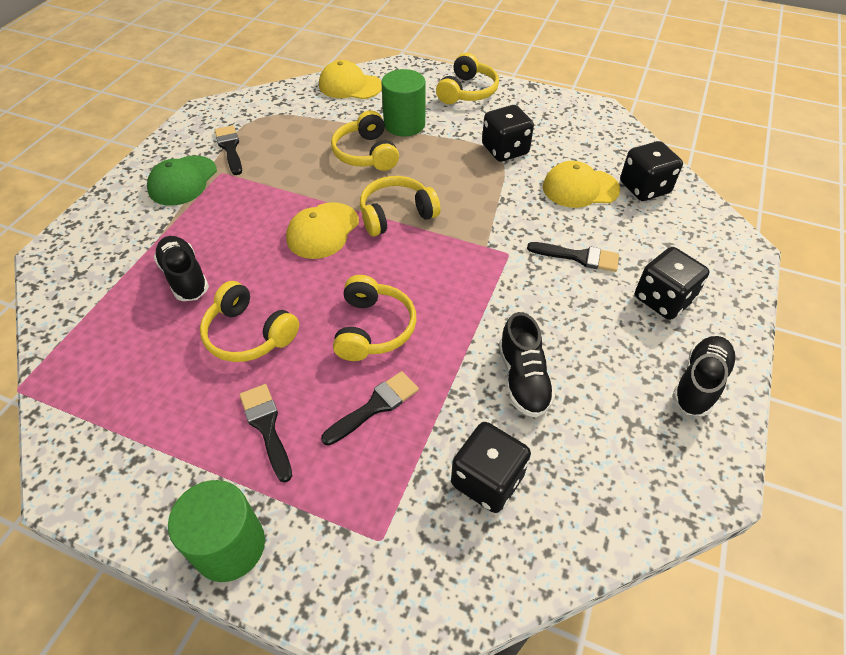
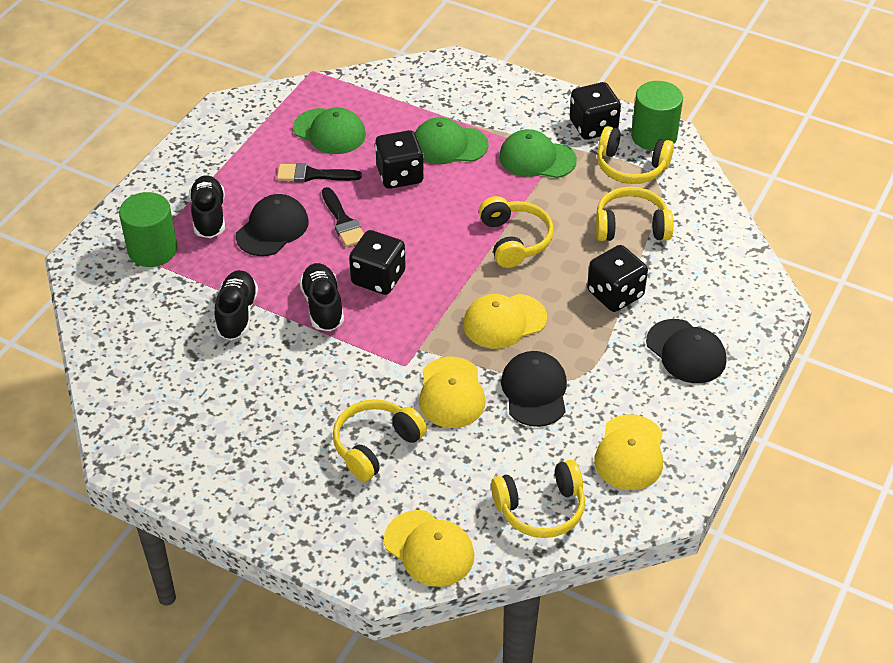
black brush: [215,125,242,175] [239,384,292,482] [321,371,419,445] [527,242,619,272] = 4 -> [277,163,362,182] [322,187,364,247] = 2
black cap: none = 0 -> [236,194,309,256] [501,351,567,427] [646,319,726,383] = 3
green cap: [147,156,217,206] = 1 -> [293,108,366,154] [415,117,489,164] [499,129,577,178] = 3
yellow cap: [286,202,359,259] [319,60,382,99] [543,161,620,208] = 3 -> [384,510,474,587] [419,356,486,428] [463,294,547,349] [594,414,663,490] = 4

